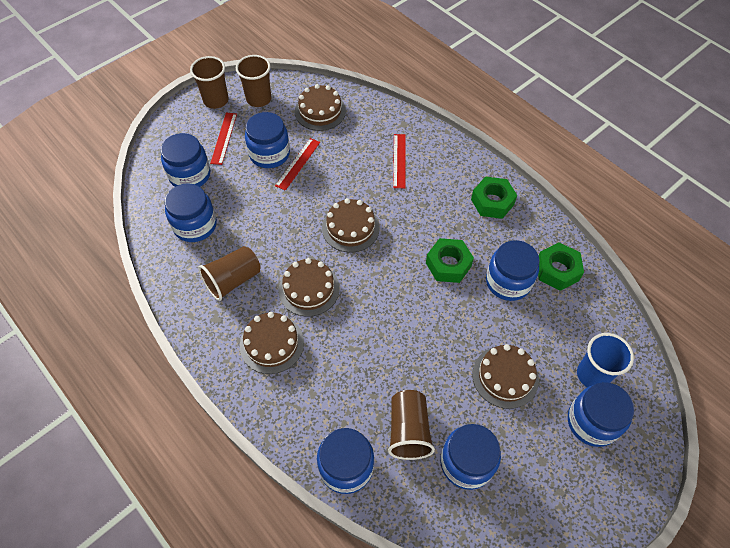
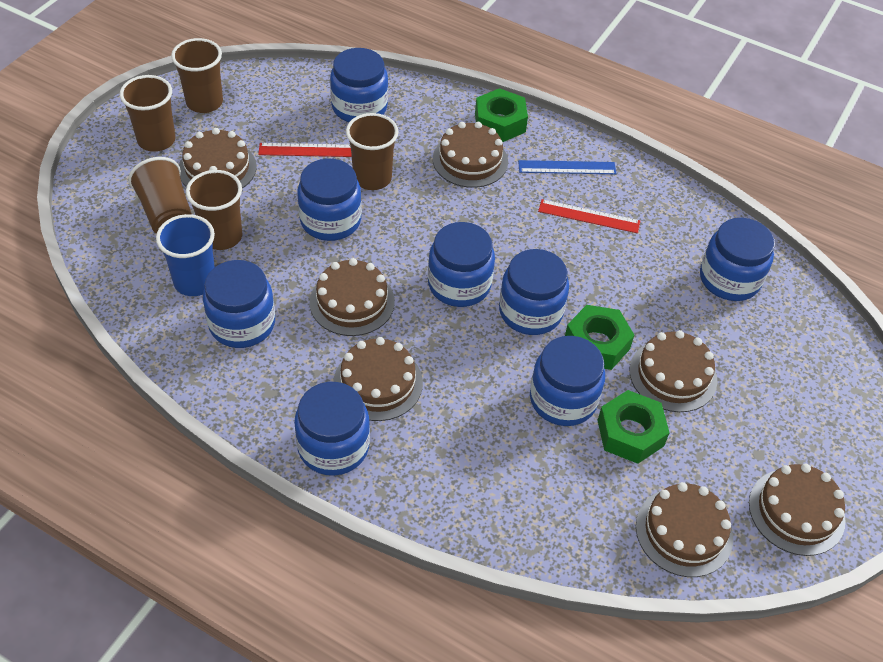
blue jar: [161,133,211,187] [165,183,217,242] [245,112,290,168] [317,428,374,494] [441,424,501,490] [486,240,540,301] [568,382,634,447] = 7 -> [203,260,275,348] [294,382,370,476] [298,158,362,241] [330,48,388,122] [428,222,495,307] [499,249,569,335] [530,336,605,426] [700,218,775,301] = 8
blue ruler: none = 0 -> [518,160,617,174] = 1
brown cake: [240,312,304,374] [278,258,340,317] [295,84,346,131] [322,198,380,252] [472,344,539,409] = 5 -> [179,128,257,189] [310,258,395,336] [333,337,423,421] [433,122,508,188] [630,330,717,412] [636,482,733,577] [749,464,846,556] = 7
brown cup: [190,56,229,109] [198,246,261,301] [236,55,272,107] [388,390,435,460] = 4 -> [120,75,176,152] [128,157,192,234] [171,38,223,113] [186,170,242,250] [346,113,398,190] = 5
red ruler: [210,113,237,165] [275,138,320,191] [393,134,406,188] = 3 -> [258,143,352,157] [538,199,640,233] = 2

